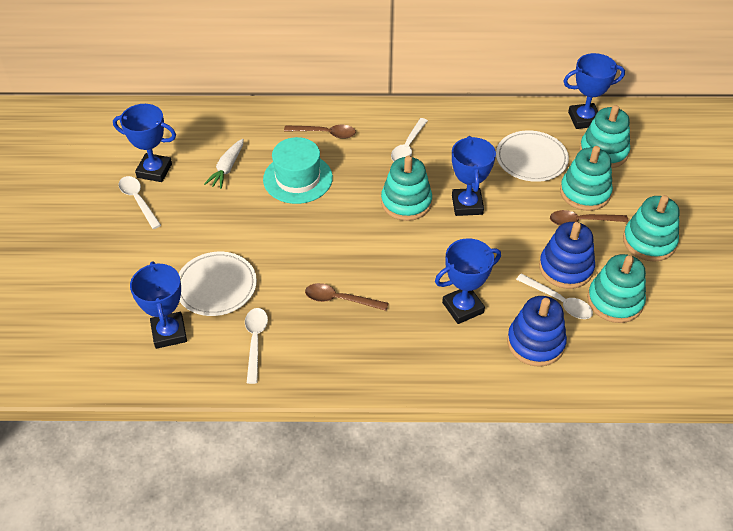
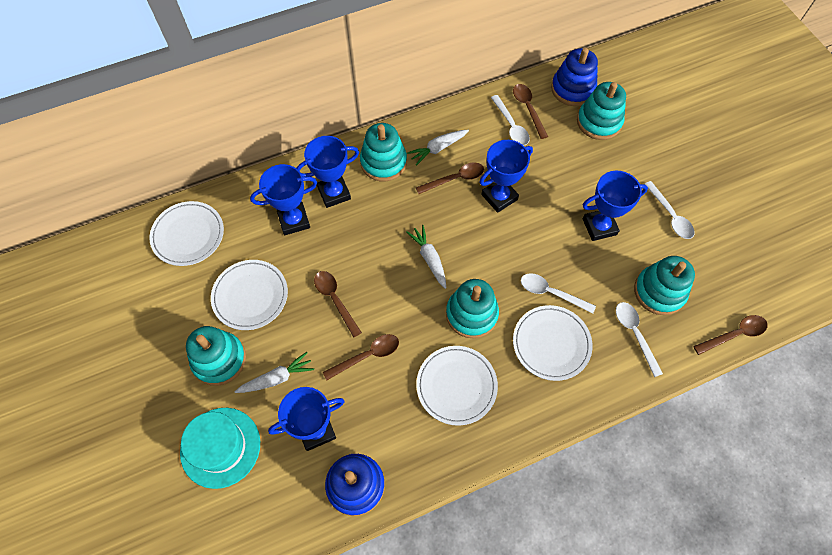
brown spoon: [284,125,356,139] [305,283,388,311] [550,210,628,225] = 3 -> [314,271,362,338] [323,334,399,380] [416,163,484,194] [513,84,548,139] [693,315,767,355] = 5
white carrot: [204,139,244,189] = 1 -> [235,352,314,393] [406,225,446,289] [407,130,469,166] = 3
white plate: [179,252,257,316] [496,130,569,182] = 2 -> [149,201,224,266] [211,260,288,330] [416,346,498,426] [513,305,592,381] = 4

